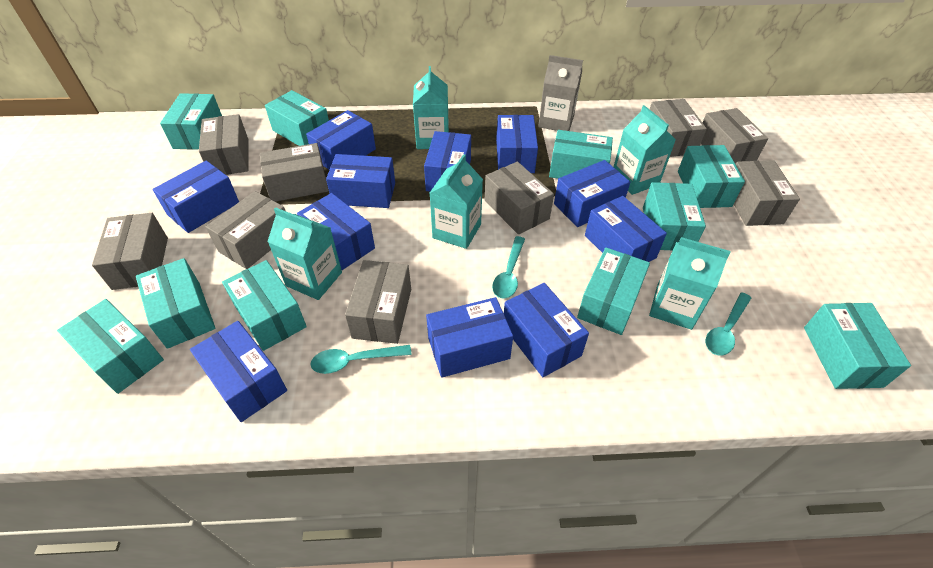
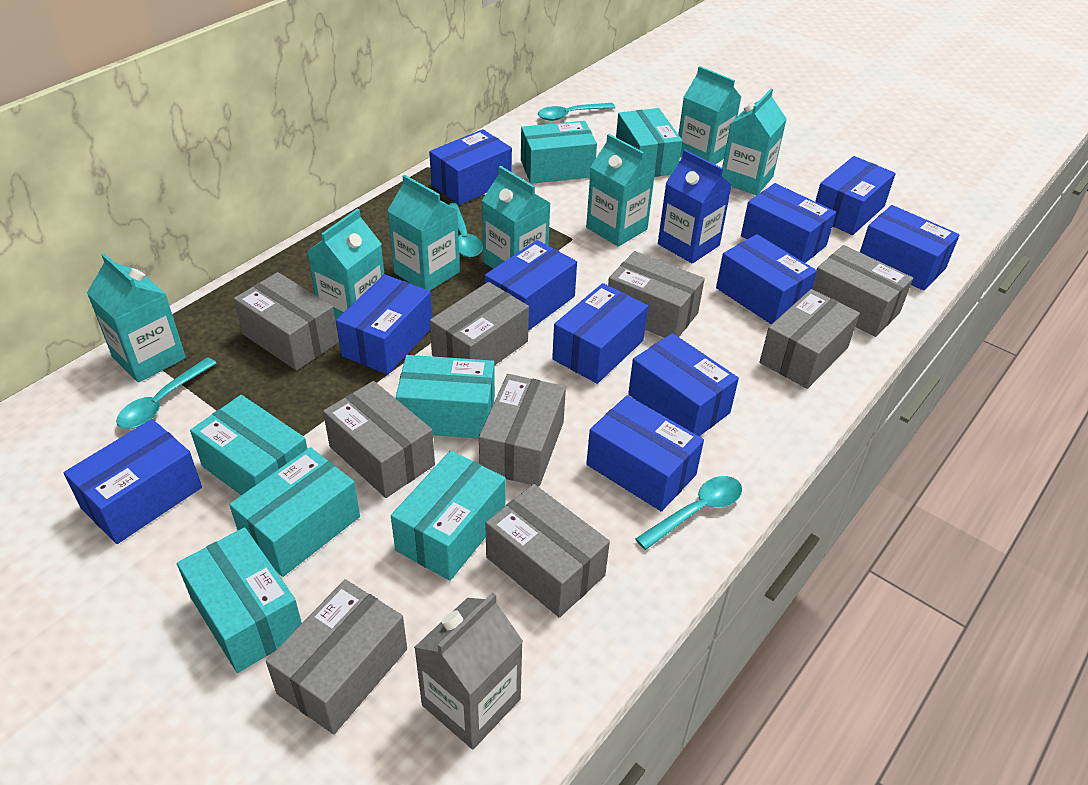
blue carton: none = 0 -> [658,150,732,264] = 1
turquoise box: [57,299,164,394] [136,258,216,349] [160,93,222,150] [222,260,307,351] [265,90,329,146] [549,130,613,179] [577,247,650,335] [643,182,706,251] [678,145,745,208] [804,303,911,389] = 10 -> [177,527,302,673] [190,395,307,495] [229,447,360,577] [391,450,506,581] [396,355,495,438] [521,121,597,184] [616,108,682,177] = 7
turquoise carton: [267,207,342,300] [413,66,449,149] [430,154,483,249] [614,105,676,195] [649,237,731,330] = 5 -> [87,253,186,383] [307,208,384,321] [387,175,460,291] [482,166,550,269] [586,134,656,247] [678,66,741,164] [722,89,787,195] = 7
turquoise spoon: [310,345,412,374] [492,236,525,298] [705,292,751,356] = 3 -> [116,357,217,429] [448,203,483,257] [538,103,615,121] [635,476,742,550] = 4

